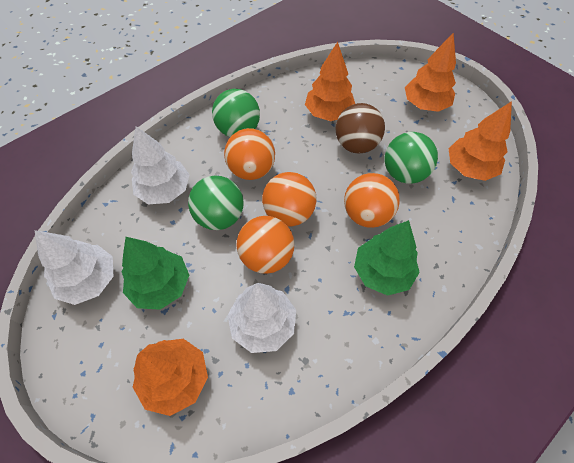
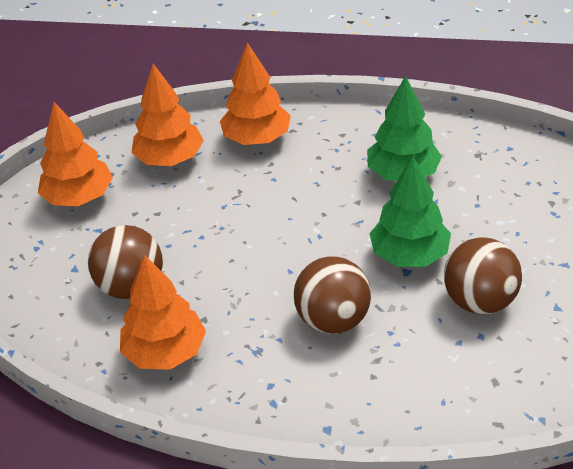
brown ball: [336,103,385,153] = 1 -> [88,225,163,299] [294,257,371,334] [444,237,522,314] = 3
green ball: [188,176,244,230] [212,89,260,137] [385,132,438,184] = 3 -> none = 0
orange ball: [224,128,275,180] [236,216,294,274] [262,172,316,226] [344,173,400,228] = 4 -> none = 0
white tree: [34,230,114,305] [131,126,190,204] [227,283,296,353] = 3 -> none = 0

